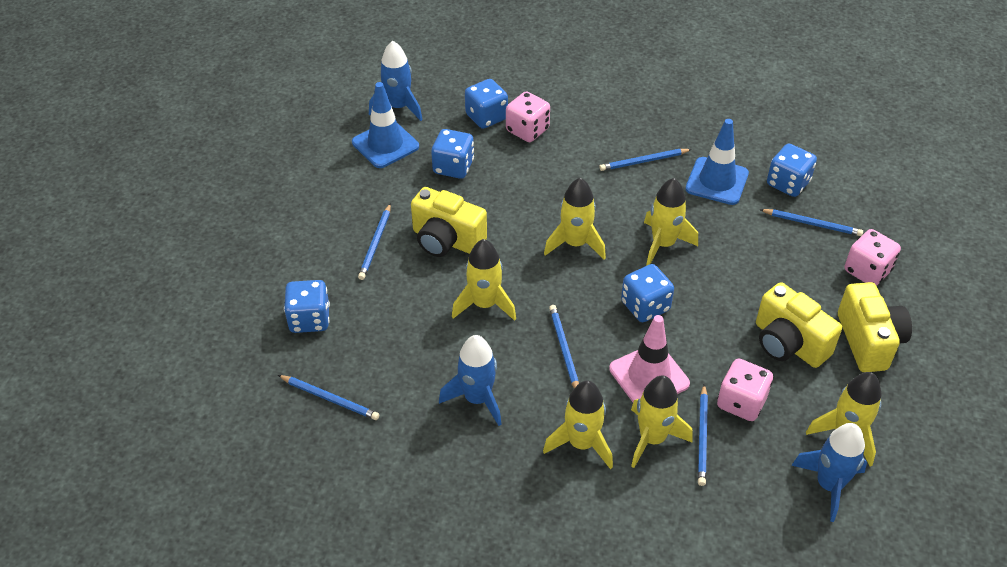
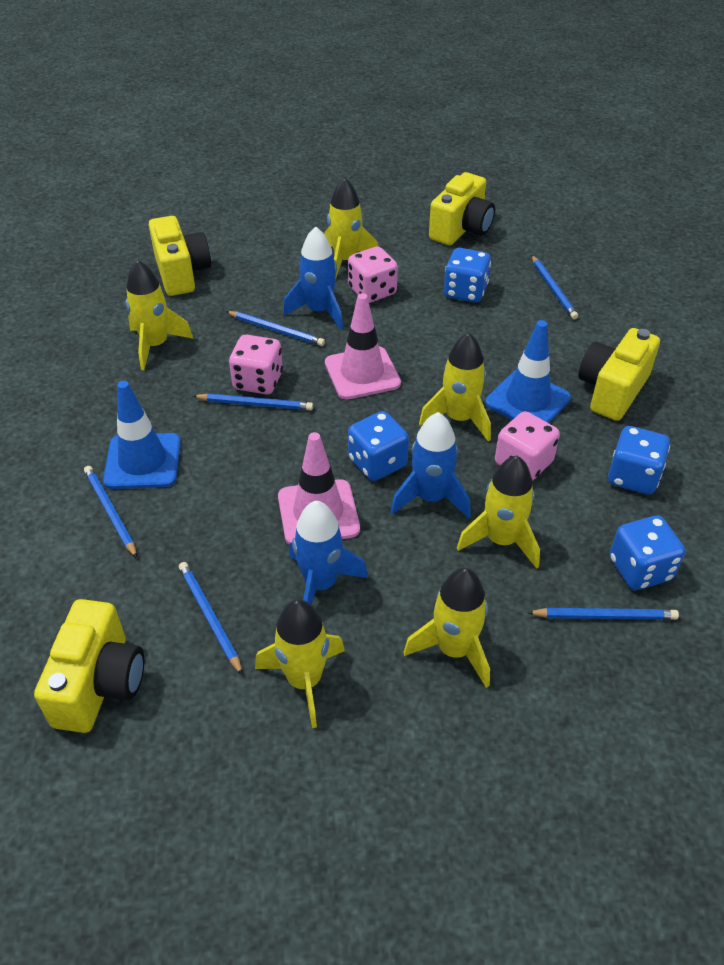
blue dice: [284,280,330,333] [431,129,474,179] [465,79,508,129] [621,264,674,322] [767,144,817,197] = 5 -> [348,411,409,481] [444,248,491,303] [608,426,670,495] [610,516,685,590] = 4
pink traffic cone: [609,315,690,402] = 1 -> [278,432,360,545] [325,293,401,400] = 2
yellow camera: [411,187,487,257] [756,282,842,368] [838,282,912,372] = 3 -> [34,599,144,733] [149,216,211,296] [429,172,495,245] [578,328,660,421] = 4

